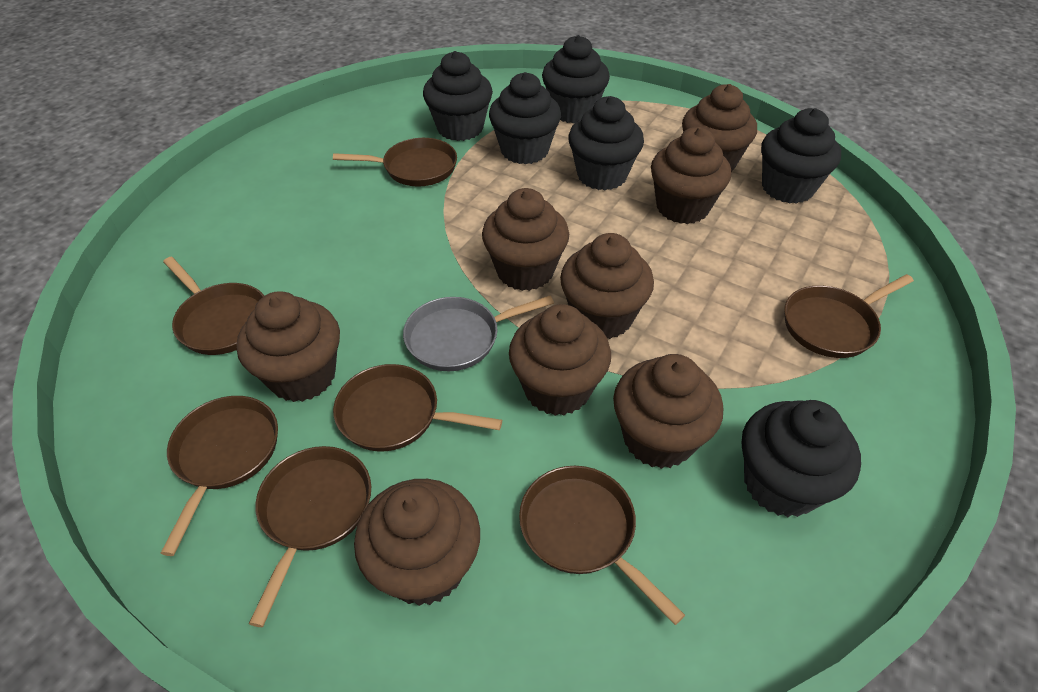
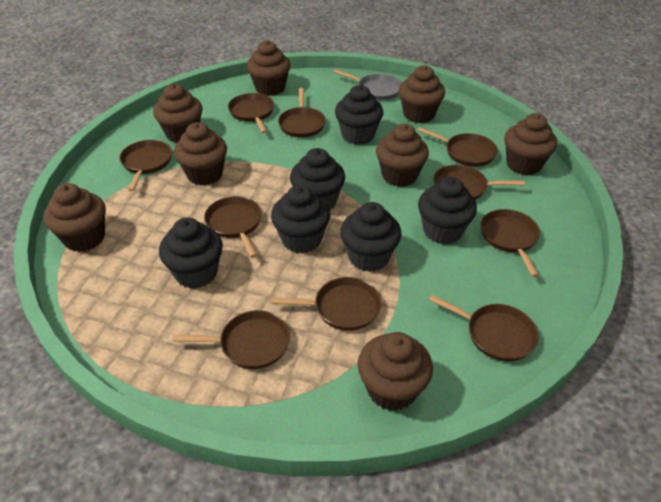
brown pan: [160,396,278,556] [163,257,264,355] [249,446,371,627] [333,138,457,186] [333,364,502,451] [519,466,685,625] [784,274,914,358] = 7 -> [120,140,172,192] [173,310,290,369] [204,196,262,258] [228,93,274,133] [271,277,381,331] [278,88,326,138] [417,127,498,167] [429,295,539,362] [433,165,525,200] [480,209,540,277] = 10

